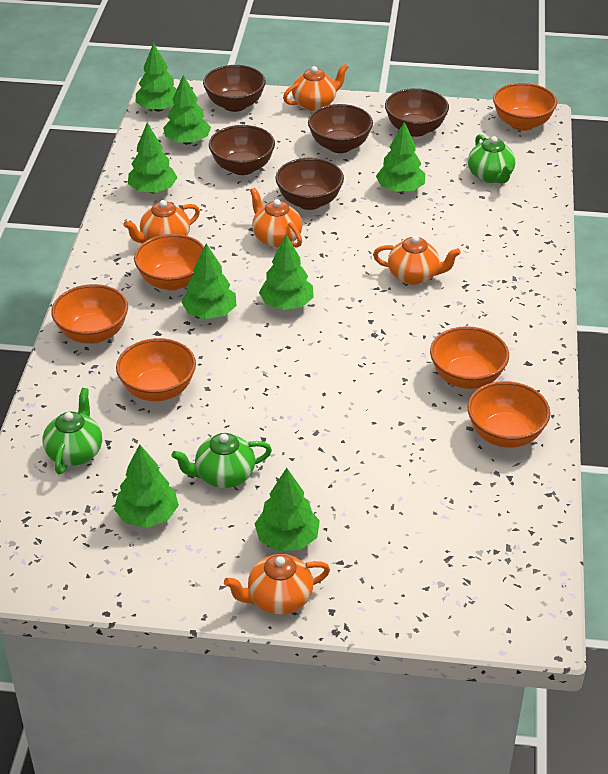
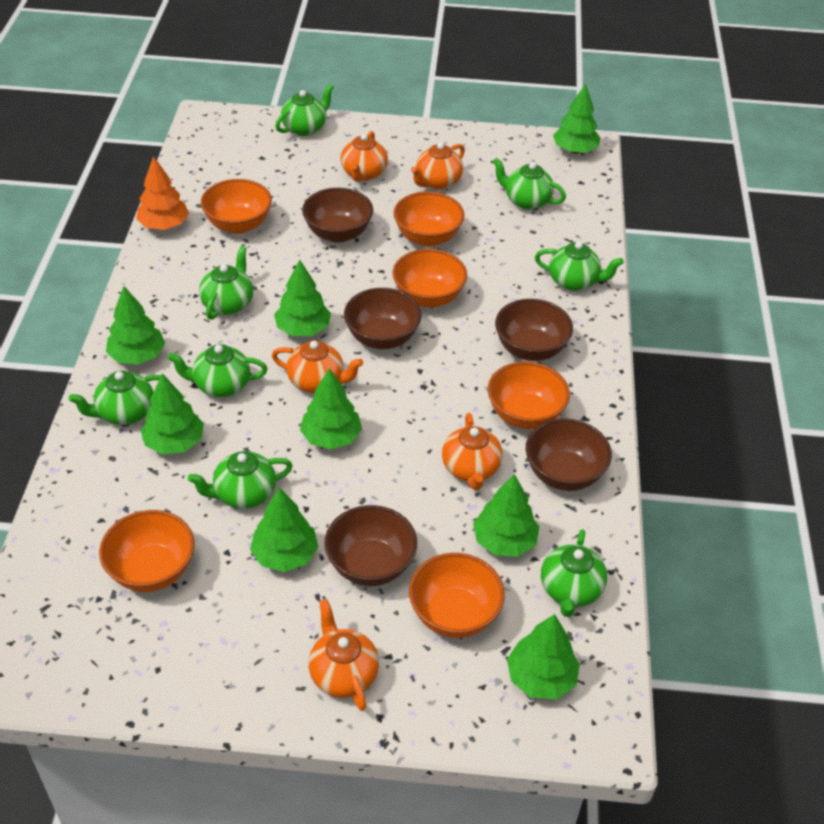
green teapot: [43,388,102,474] [171,433,272,488] [468,134,516,184] = 3 -> [69,371,161,425] [168,344,267,397] [188,451,293,509] [199,246,253,320] [275,84,334,136] [492,158,566,210] [535,242,624,291] [541,529,607,617] = 8
orange tree: none = 0 -> [136,156,189,230] = 1

